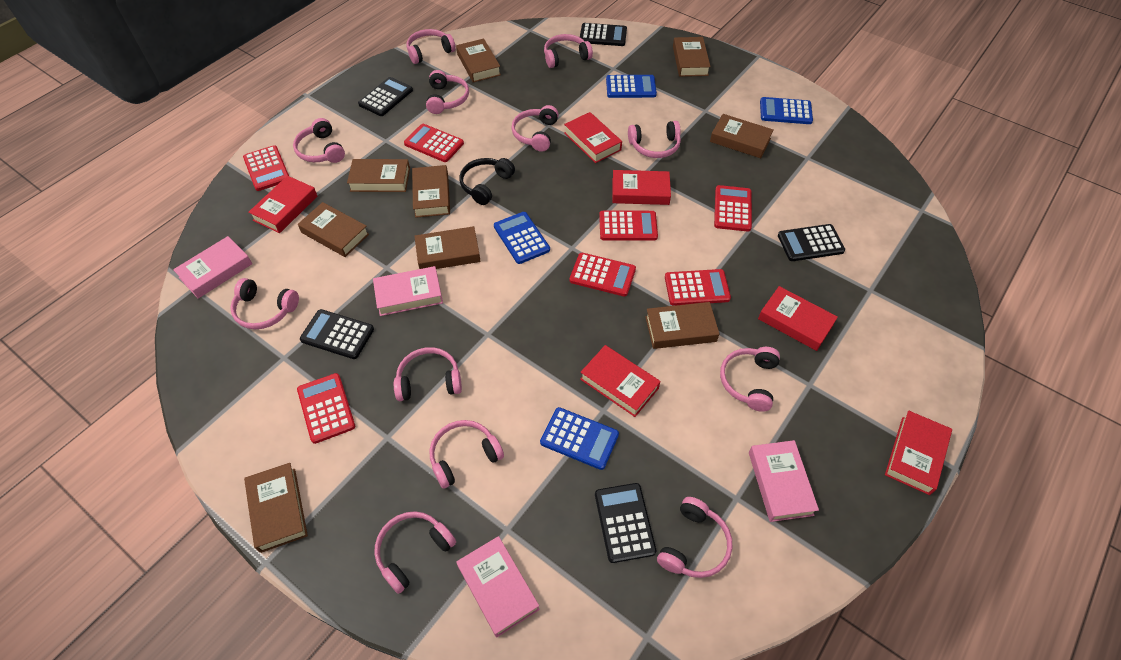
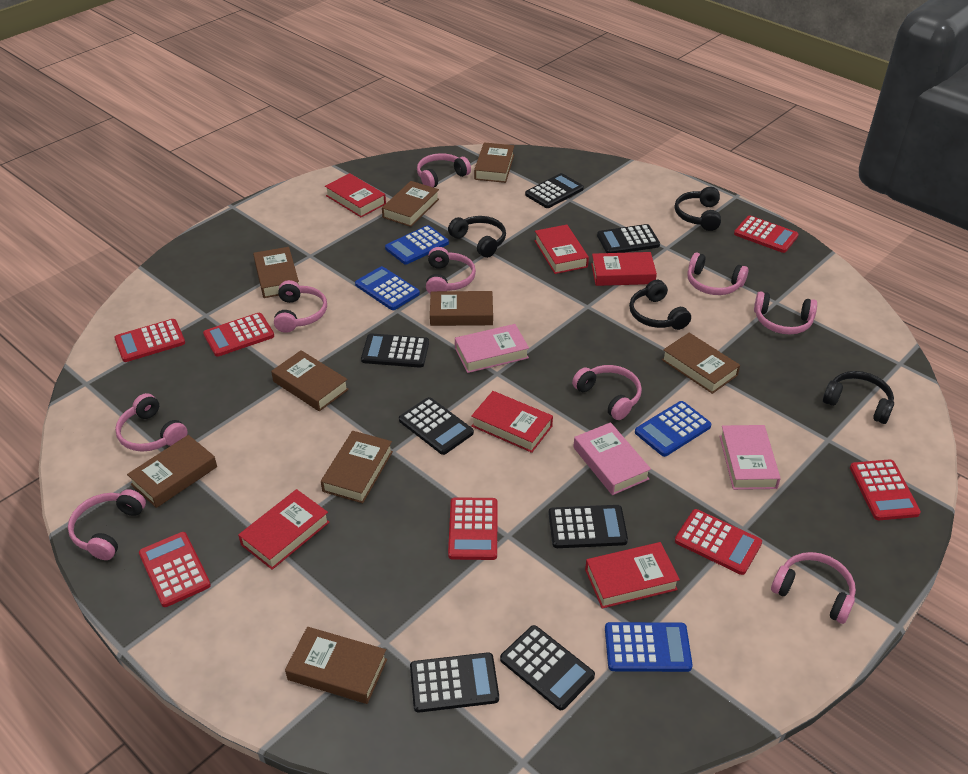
black calculator: [300,309,374,359] [358,77,413,116] [580,23,627,46] [595,483,656,563] [778,224,845,261] = 5 -> [361,333,429,368] [399,397,474,455] [410,652,499,713] [500,625,595,710] [525,173,584,208] [548,505,628,548] [597,224,660,253] = 7
black headphones: [459,158,515,205] = 1 -> [448,216,506,258] [629,280,691,330] [675,187,721,231] [823,371,894,424] = 4
pink book: [173,236,252,299] [373,266,443,316] [456,536,540,637] [749,440,819,522] = 4 -> [455,324,529,373] [573,422,651,495] [719,425,781,490] = 3
pink headphones: [230,278,299,329] [293,118,345,163] [374,511,456,594] [394,347,462,401] [407,29,456,64] [426,70,469,114] [430,420,504,489] [511,105,559,152] [544,34,593,68] [628,121,681,158] [657,497,732,578] [720,347,780,412] = 12 -> [68,489,146,560] [115,393,188,452] [274,280,327,333] [417,153,471,188] [426,247,476,294] [572,365,642,420] [687,253,748,295] [754,291,817,334] [771,552,856,624] = 9

